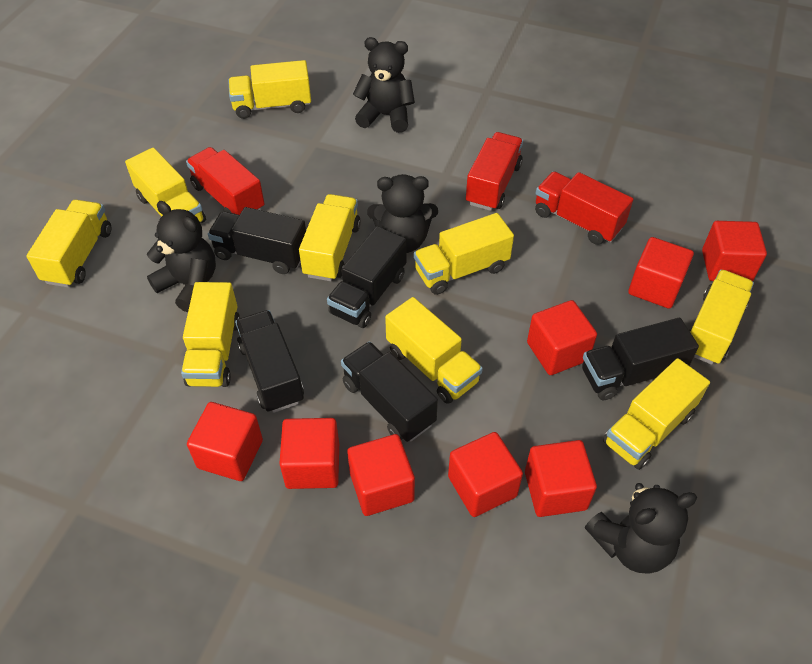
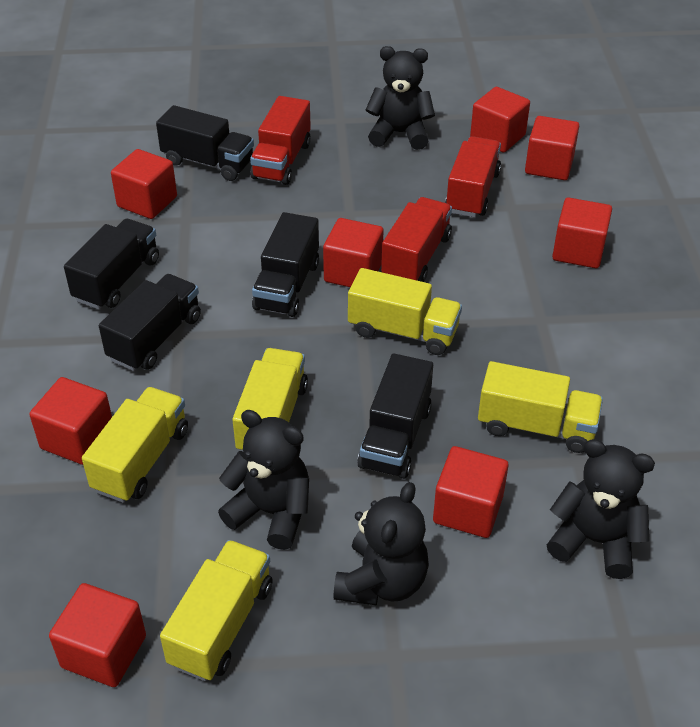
yellow truck: [26,200,111,287] [125,148,206,223] [181,282,240,387] [228,60,311,119] [299,194,361,281] [385,297,483,404] [414,213,514,295] [603,358,710,470] [689,270,754,365] = 9 -> [82,387,188,503] [160,540,273,681] [232,348,308,452] [348,268,462,355] [478,361,603,453] = 5

